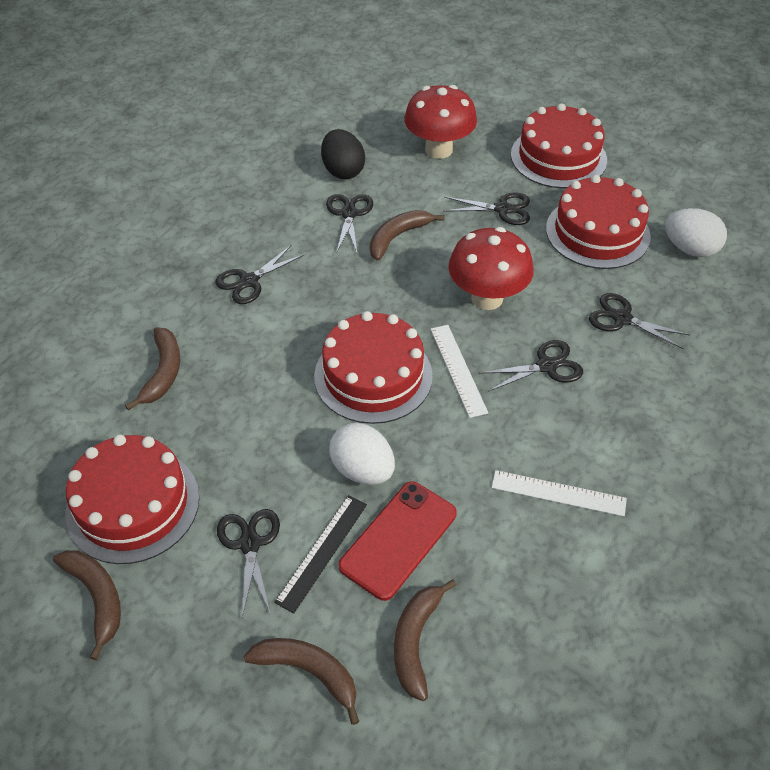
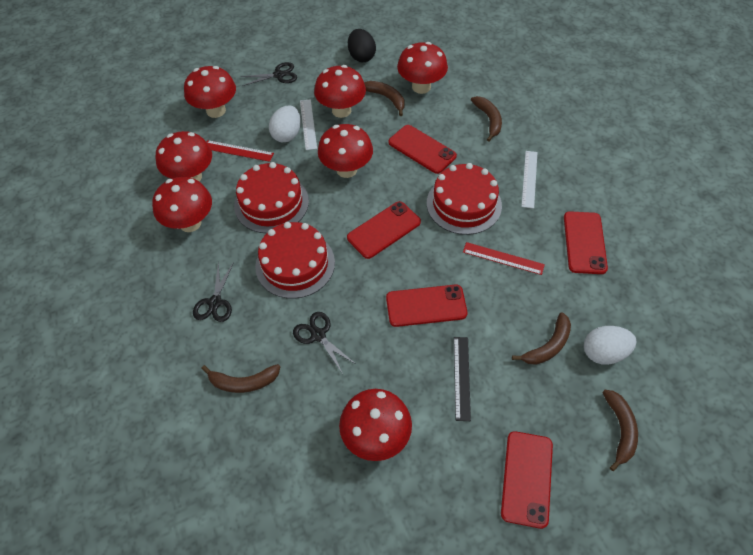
black scissors: [215,245,305,304] [217,509,280,617] [326,194,373,254] [443,192,530,225] [479,340,583,392] [589,293,690,349] = 6 -> [193,261,234,322] [240,62,297,86] [293,312,357,374] = 3
red cake: [65,435,199,564] [314,311,433,424] [511,103,607,189] [546,175,651,269] = 4 -> [234,162,309,233] [255,222,335,299] [427,163,502,235] = 3
red mushroom: [404,85,477,159] [448,227,534,310] = 2 -> [152,177,212,232] [155,131,212,182] [184,66,236,118] [314,65,366,118] [318,124,373,178] [339,389,412,461] [397,42,448,94] = 7
red phone: [338,481,457,601] = 1 -> [347,201,421,259] [386,285,467,327] [389,125,457,174] [501,431,553,529] [564,211,608,274] = 5
red ruler: none = 0 -> [206,140,274,162] [463,242,545,275] = 2

